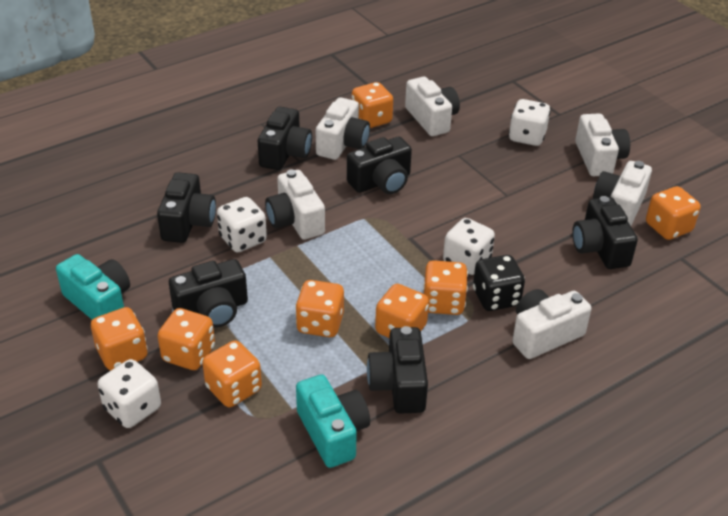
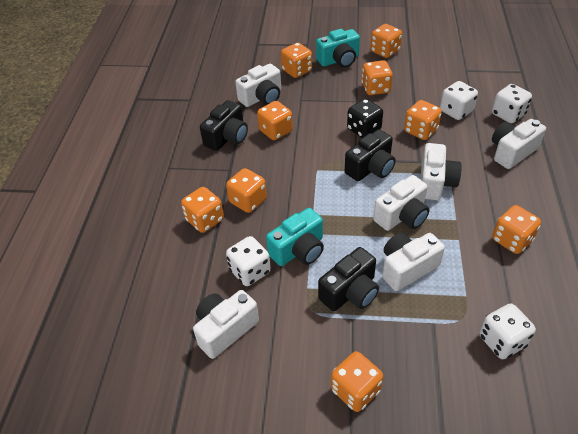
black camera: [157,172,216,243] [169,259,248,328] [258,107,312,170] [347,137,412,194] [367,326,428,414] [572,196,638,269] = 6 -> [200,100,248,151] [318,247,379,311] [345,129,396,181] = 3
orange dice: [91,307,148,371] [158,308,215,370] [202,340,262,407] [295,280,344,337] [352,82,393,128] [375,284,429,338] [423,260,468,315] [646,186,701,240] = 8 -> [181,187,224,233] [226,168,267,213] [257,101,293,140] [281,43,312,78] [331,351,383,412] [362,60,393,95] [370,24,402,58] [404,100,442,140] [492,205,541,254] = 9

